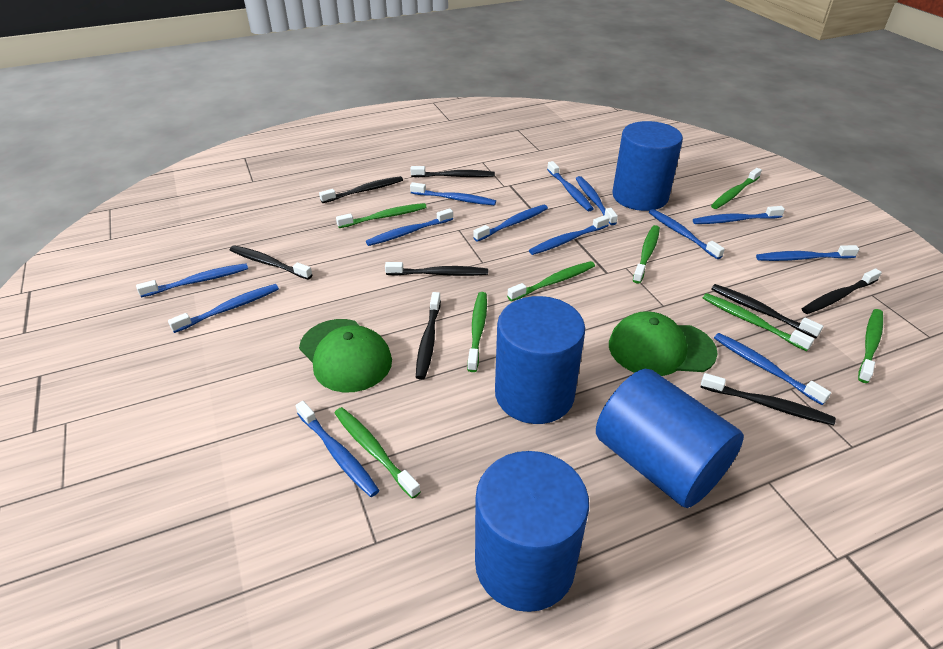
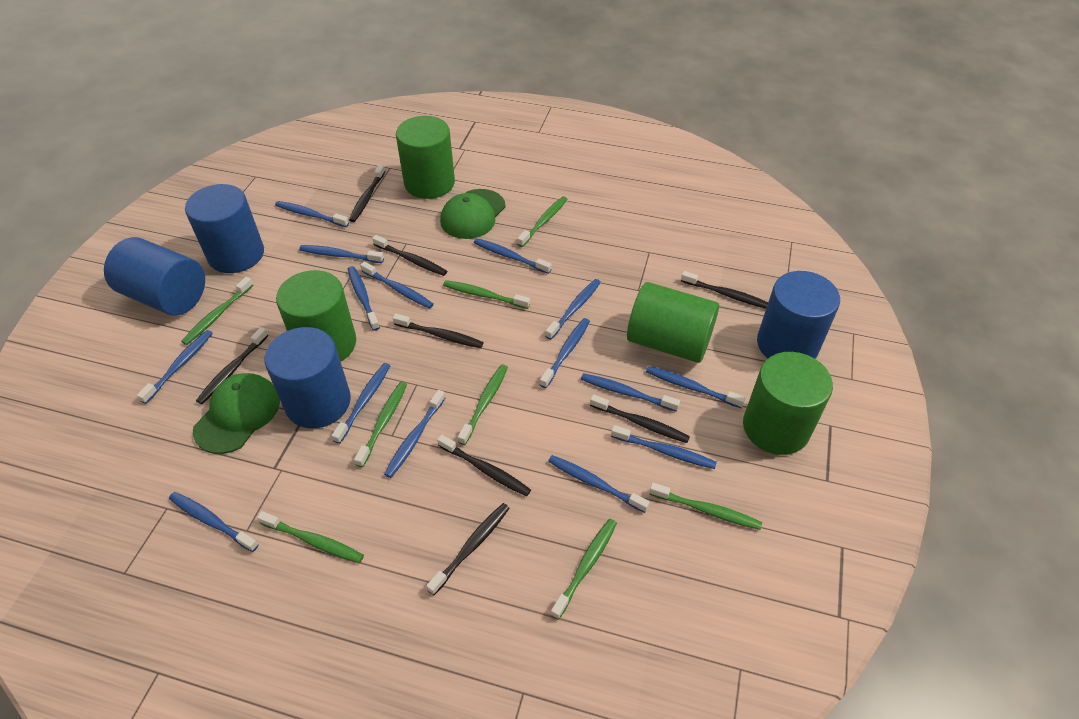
blue toothbrush: [136,263,248,297] [168,284,279,333] [296,401,379,497] [366,208,453,246] [410,182,496,205] [473,205,548,242] [529,215,609,255] [547,161,594,211] [575,176,618,225] [649,209,725,259] [693,206,785,224] [714,333,831,405] [756,245,859,261] = 13 -> [137,330,213,404] [169,492,259,552] [275,201,349,227] [299,245,384,263] [331,363,390,444] [348,266,380,331] [360,261,434,309] [384,390,445,478] [474,238,551,274] [540,318,590,388] [545,279,601,340] [548,455,650,513] [581,373,680,412] [611,425,717,469] [646,366,746,408] = 15
green cylinder: none = 0 -> [276,270,356,362] [396,116,455,199] [627,282,719,363] [743,352,833,455] = 4

